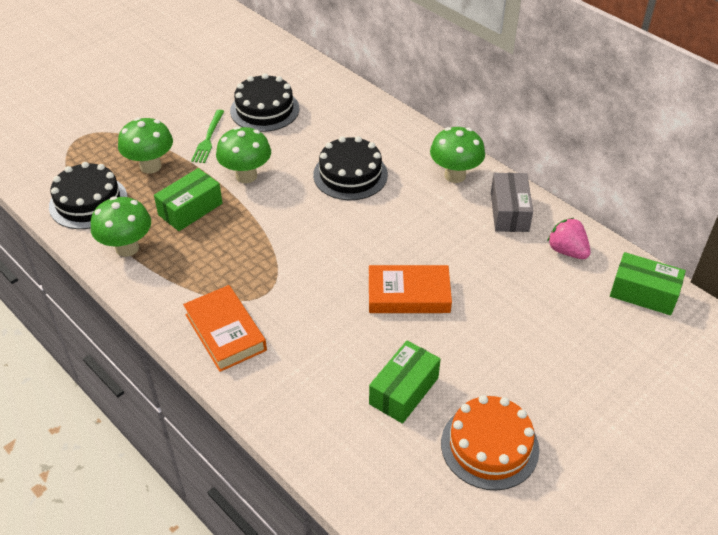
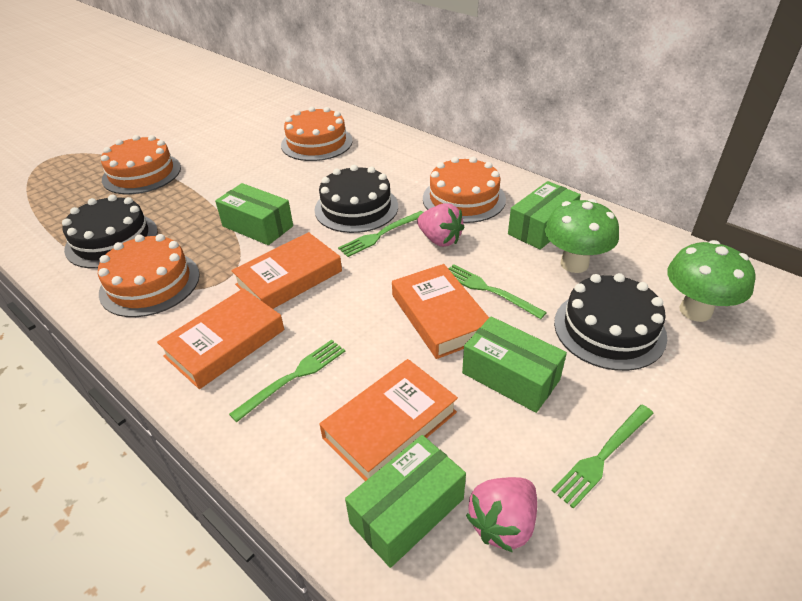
green box: [154,168,223,231] [369,341,441,424] [610,252,686,315] = 3 -> [215,183,293,245] [345,435,466,568] [462,316,567,413] [508,181,581,250] = 4
green fork: [191,110,224,163] = 1 -> [229,340,345,422] [338,211,424,257] [449,264,547,319] [551,405,654,509] = 4
green mushroom: [91,196,151,257] [118,118,173,174] [216,126,271,183] [430,127,485,183] = 4 -> [545,199,619,273] [667,240,755,322] = 2
grey box: [491,173,533,232] = 1 -> none = 0
orange book: [183,285,267,372] [369,265,452,313] = 2 -> [157,288,284,389] [231,232,342,309] [319,359,458,481] [392,264,489,359] = 4
orange cake: [441,395,539,490] = 1 -> [98,234,200,317] [101,135,181,194] [281,107,353,161] [423,157,506,223] = 4
pink strawberry: [547,218,591,259] = 1 -> [417,203,465,247] [466,477,537,553] = 2

